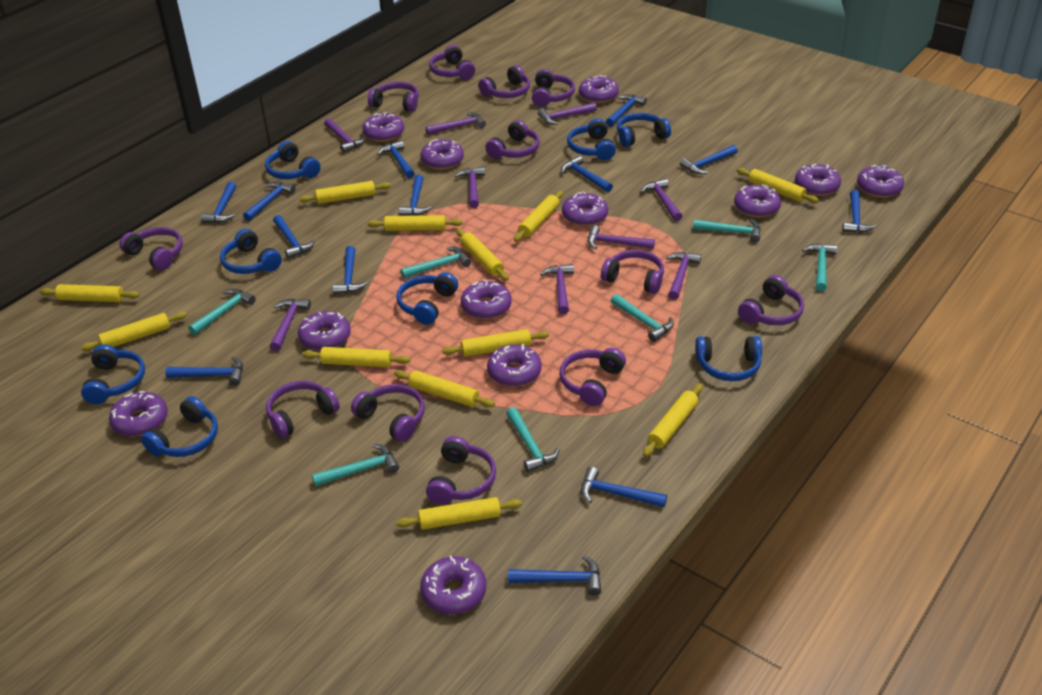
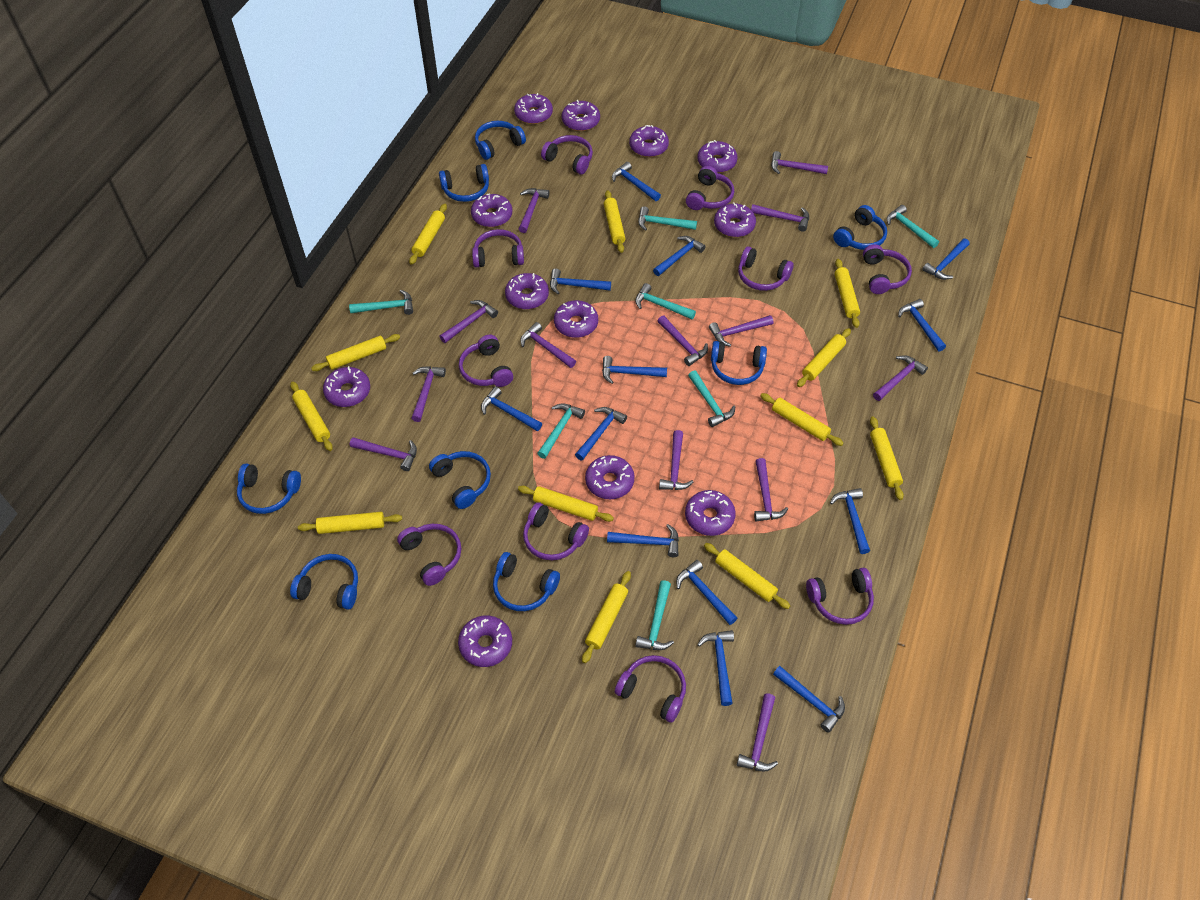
purple hammer: [270,298,311,351] [324,118,365,153] [426,112,486,135] [455,167,485,208] [538,102,597,125] [540,264,574,314] [587,225,655,249] [640,178,682,221] [666,252,701,300] = 9 -> [350,437,417,471] [411,366,446,422] [439,300,498,343] [519,188,549,233] [520,322,576,368] [658,315,708,366] [659,430,693,490] [709,315,773,347] [737,693,778,771] [751,204,809,232] [754,458,788,522] [771,151,828,174] [873,355,928,401] = 13
purple headphones: [120,227,183,270] [266,381,340,438] [351,384,425,442] [368,81,419,112] [426,436,496,504] [429,45,475,79] [479,65,530,98] [485,120,540,159] [532,69,575,107] [560,348,626,406] [601,250,664,294] [738,275,804,325] = 12 -> [397,524,461,586] [459,335,513,387] [472,229,524,267] [523,502,589,560] [541,135,593,175] [615,655,686,723] [686,166,734,210] [738,247,794,291] [806,568,874,625] [863,244,912,294] = 10

